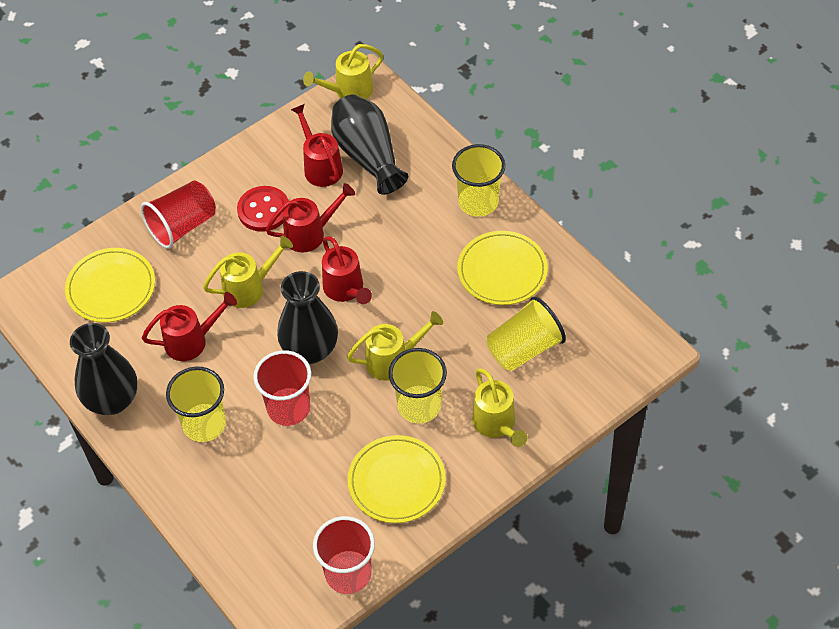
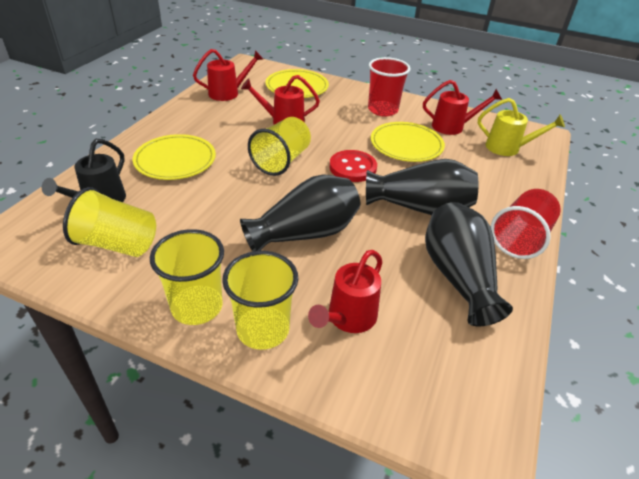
black watering can: none = 0 -> [42,139,126,202] = 1
red cup: [140,181,216,249] [253,350,311,426] [313,516,375,594] = 3 -> [368,57,410,117] [491,189,561,259] = 2
yellow watering can: [203,236,293,308] [303,44,383,99] [347,311,443,381] [472,368,528,447] = 4 -> [478,98,565,156] = 1

